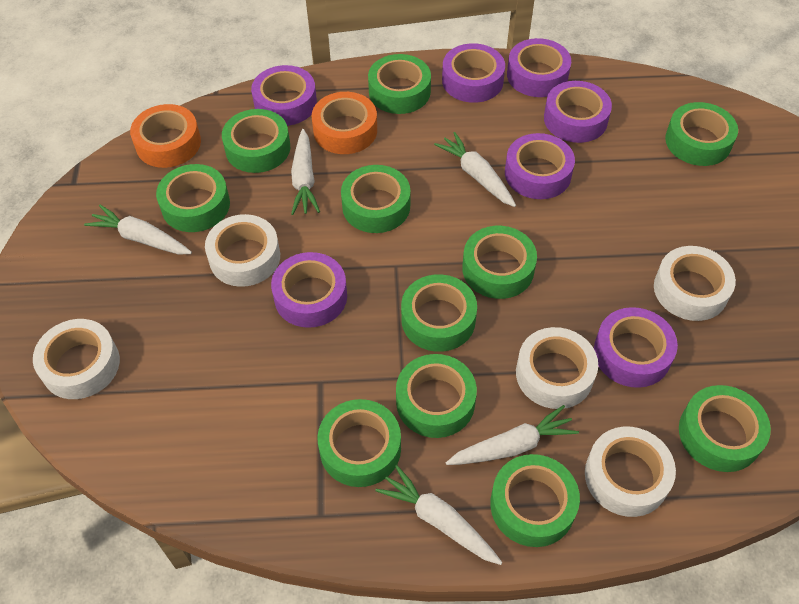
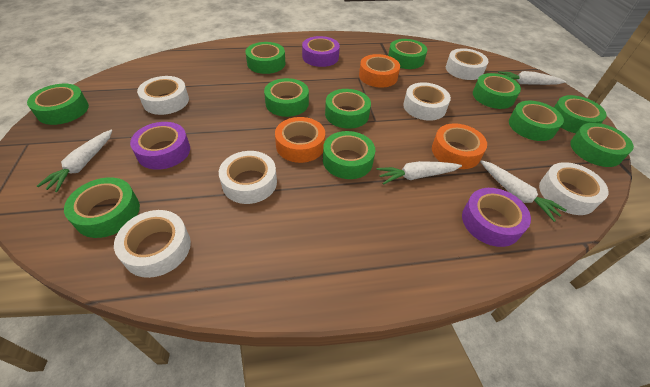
orange tape: [130,104,201,168] [312,92,377,154] = 2 -> [275,117,325,163] [359,54,400,88] [432,123,487,169] = 3
purple tape: [251,65,317,126] [271,252,347,328] [442,43,505,103] [505,133,575,199] [507,38,571,97] [544,81,612,143] [594,307,678,388] = 7 -> [130,122,190,170] [302,36,340,67] [462,188,531,247] = 3
white carrot: [84,205,192,255] [291,129,320,215] [375,465,503,565] [434,132,516,207] [446,405,579,465] = 5 -> [37,130,112,192] [376,161,462,185] [480,160,567,222] [498,71,566,85] = 4
white tape: [33,319,120,399] [205,214,280,287] [516,327,598,409] [585,427,676,517] [654,246,736,321] = 5 -> [114,210,191,278] [137,76,189,115] [219,151,277,204] [403,82,451,121] [446,48,488,80] [539,162,609,215] = 6

